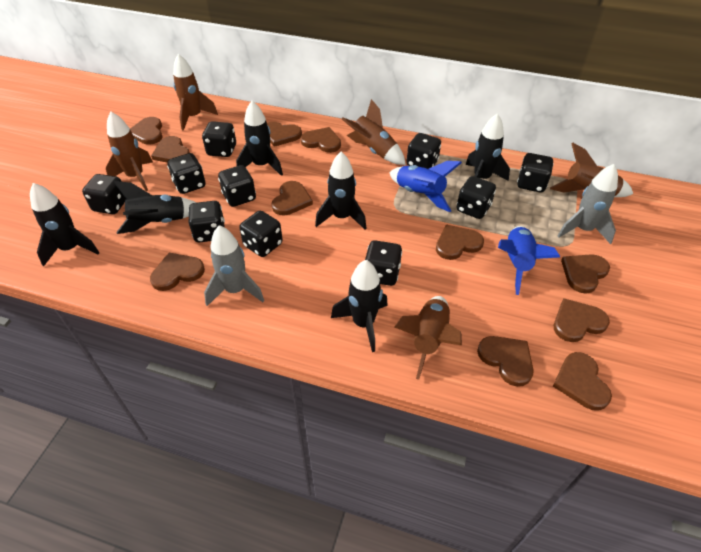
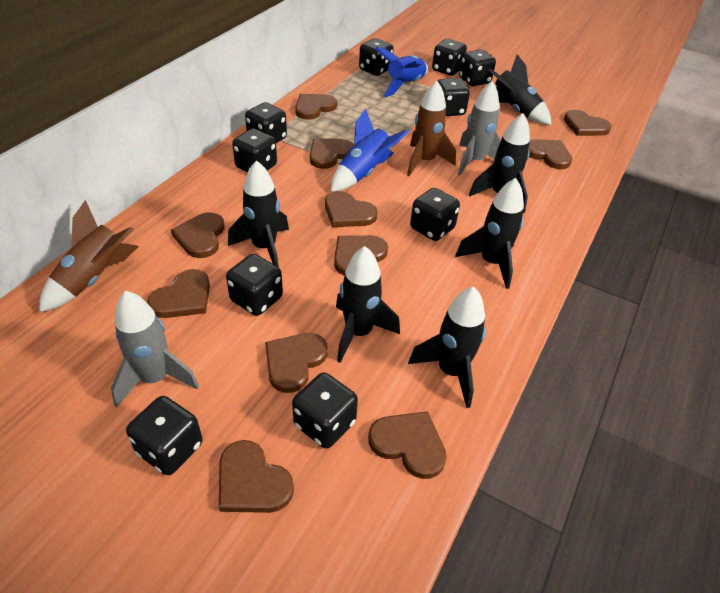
brown rocket: [106,112,153,191] [173,54,218,131] [342,99,406,165] [394,296,462,380] [550,143,633,197] = 5 -> [39,200,139,312] [407,81,456,176] = 2

